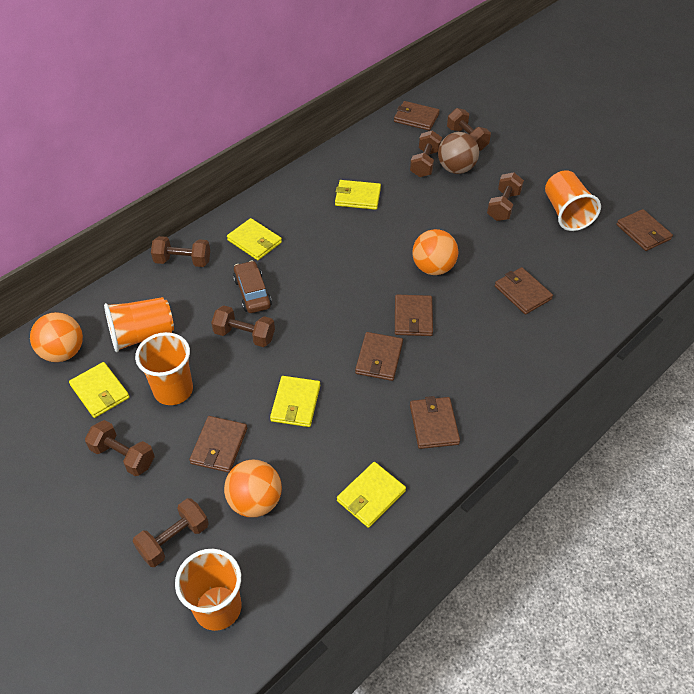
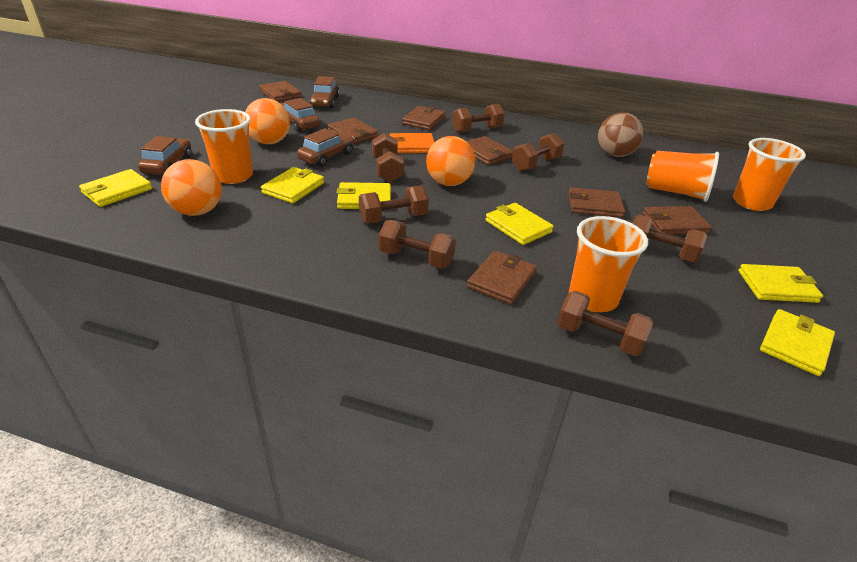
brown car: [233,261,272,313] = 1 -> [138,136,192,175] [281,98,320,132] [297,128,355,167] [310,76,339,108] = 4
orange wallet: none = 0 -> [389,133,435,153] = 1
yellow wallet: [69,362,130,418] [227,218,282,260] [270,376,320,427] [335,180,381,210] [337,462,406,528] = 5 -> [79,169,152,207] [261,167,324,203] [337,182,391,209] [485,203,554,245] [738,264,823,303] [760,309,835,376] = 6

